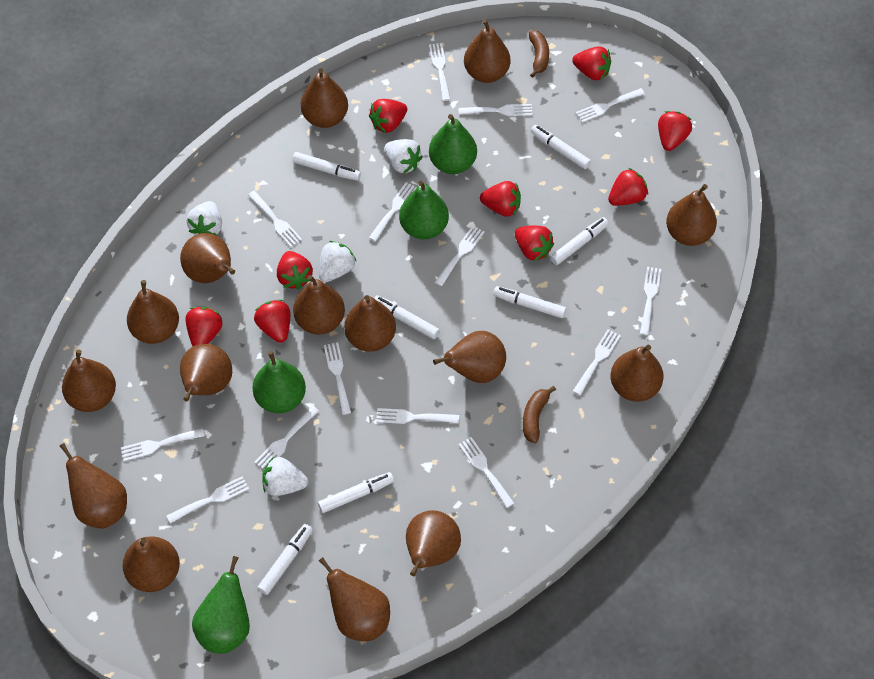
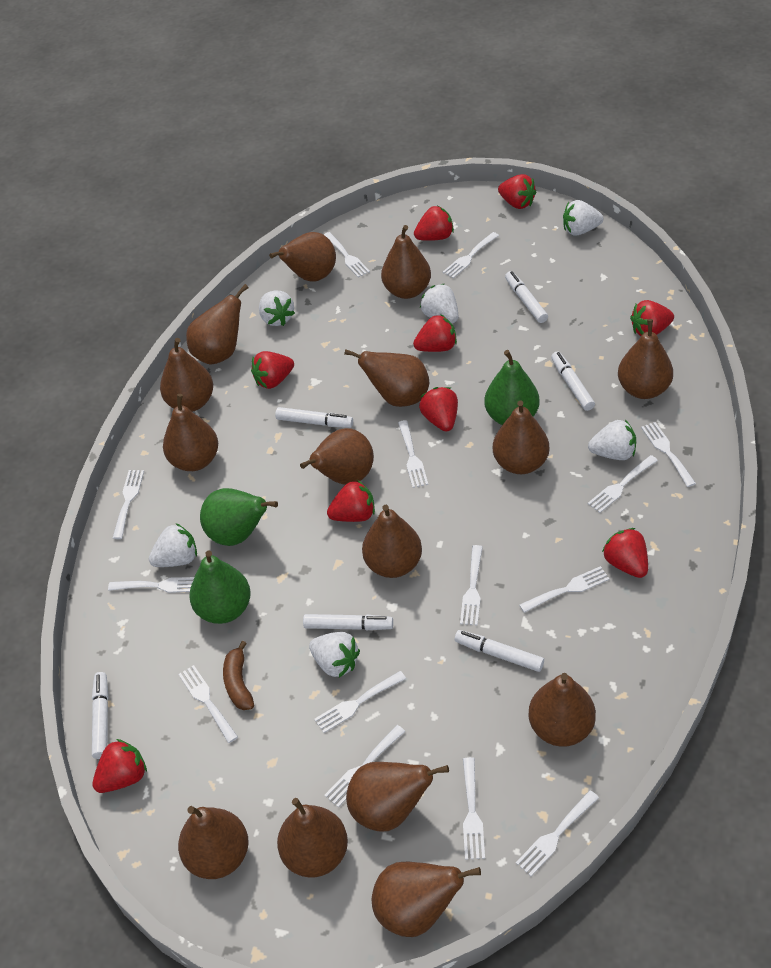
brown banana: [523,386,556,443] [529,31,549,77] = 2 -> [223,641,254,710] = 1
green pear: [192,556,250,654] [252,351,306,413] [399,181,449,240] [429,114,477,174] = 4 -> [189,550,251,624] [200,488,278,546] [484,350,540,425] = 3
white marker: [258,524,313,595] [292,152,361,181] [318,472,394,513] [374,295,440,339] [493,286,566,318] [531,125,591,169] [550,217,609,265] = 7 -> [92,672,109,759] [275,407,353,428] [303,614,393,631] [455,630,544,672] [505,271,548,323] [551,351,595,411] = 6
white strawberry: [186,201,222,236] [262,457,308,496] [319,241,356,282] [385,139,423,174] = 4 -> [149,523,197,567] [259,290,295,326] [309,632,360,678] [420,284,458,323] [563,200,603,236] [588,420,636,460] = 6

